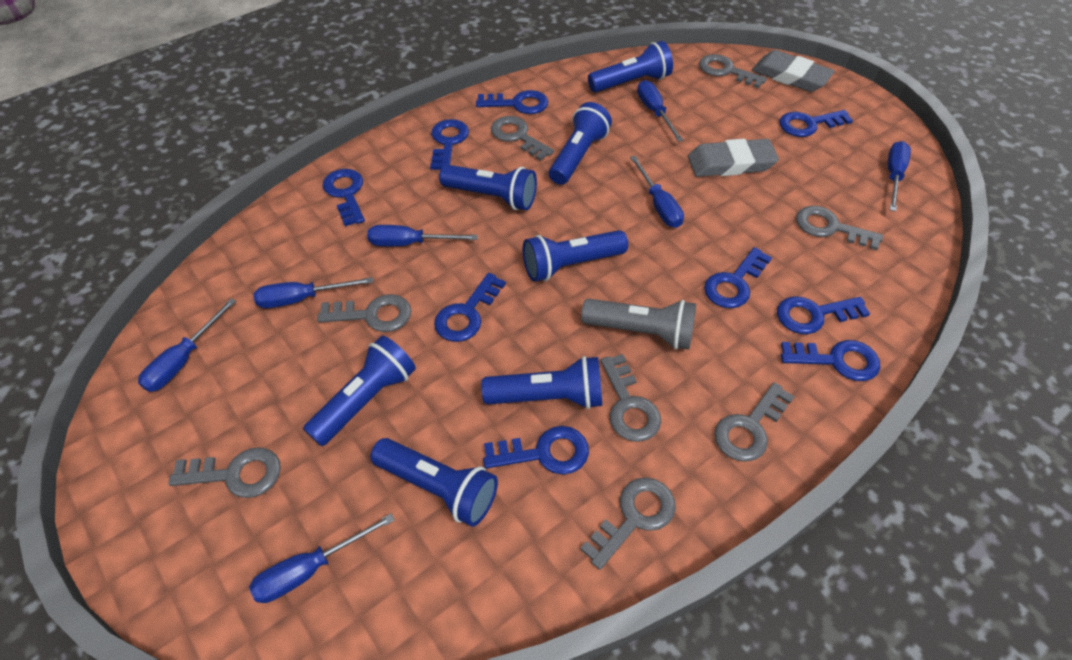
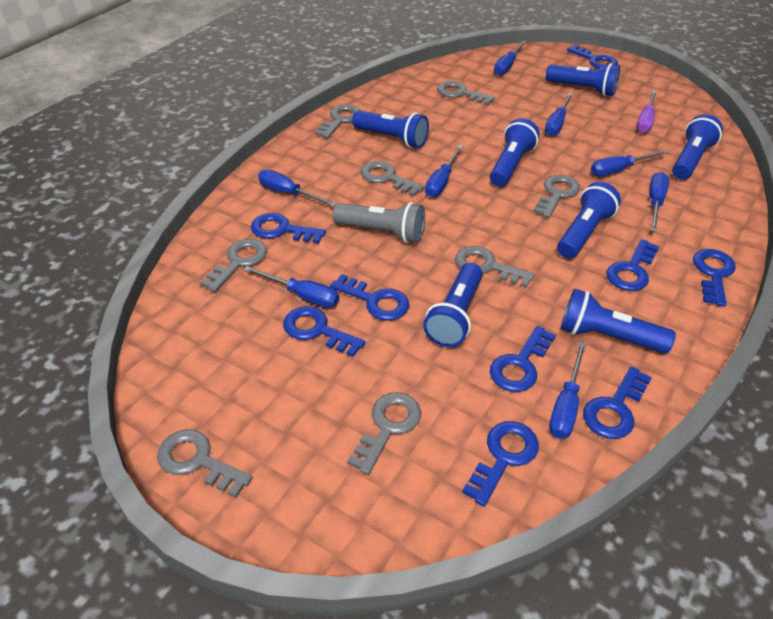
blue screwdriver: [138,299,236,392] [249,513,395,603] [253,277,373,308] [367,225,478,246] [630,156,684,228] [637,80,683,142] [888,141,911,212] = 7 -> [243,266,339,308] [258,170,336,207] [425,145,463,197] [494,41,526,75] [545,93,573,136] [549,342,586,439] [591,150,669,176] [649,172,669,232] = 8
grey eraser: [688,139,779,177] [752,50,835,92] = 2 -> none = 0
purple screwdriver: none = 0 -> [636,90,657,133] = 1

